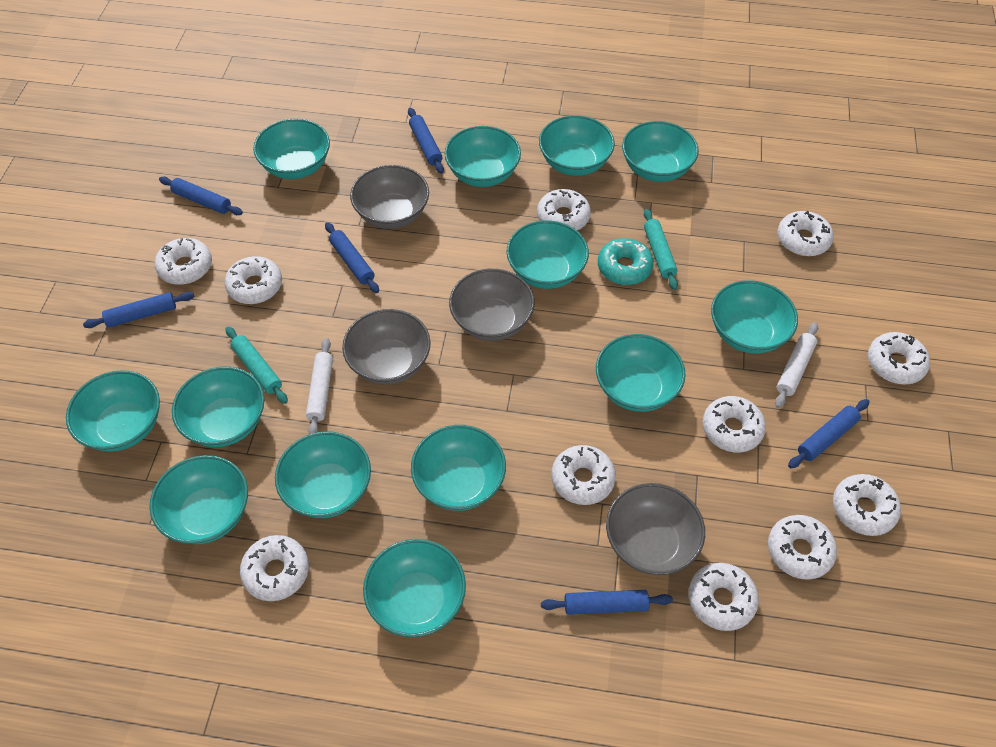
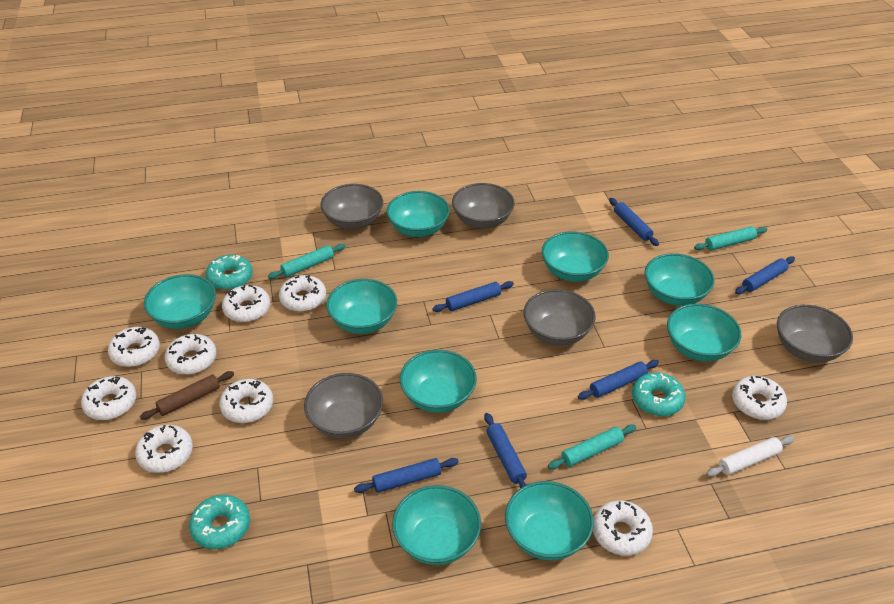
brown rolling pin: none = 0 -> [140,371,234,420] = 1
grey bowl: [342,309,431,385] [350,165,429,229] [449,269,535,341] [606,483,705,575] = 4 -> [304,373,383,439] [320,184,383,230] [452,183,515,229] [524,289,596,346] [777,305,853,363] = 5
turquoise bowl: [66,370,160,452] [149,455,248,544] [172,366,265,447] [253,119,330,179] [275,431,371,518] [363,539,466,637] [411,425,506,511] [444,126,521,187] [506,220,589,289] [539,115,615,176] [596,334,686,412] [622,121,699,182] [711,280,798,354] = 13 -> [144,274,216,329] [326,279,397,334] [386,191,450,237] [392,485,481,565] [400,350,477,413] [505,481,594,561] [542,231,609,282] [645,253,714,306] [667,304,741,362] = 9
turquoise donut: [598,238,654,285] = 1 -> [189,495,250,549] [206,255,253,290] [632,372,686,416] = 3
turquoise rolling pin: [226,326,288,404] [644,209,678,290] = 2 -> [268,244,346,279] [548,424,636,469] [694,226,767,251] = 3
white donut: [155,238,212,285] [225,256,282,304] [240,535,309,601] [537,189,591,230] [551,445,616,505] [688,563,759,631] [702,396,766,452] [768,515,837,580] [778,211,834,256] [833,474,901,536] [868,332,930,385] = 11 -> [81,376,136,420] [108,327,160,367] [135,425,193,473] [165,334,216,375] [219,379,273,423] [222,285,270,322] [279,275,326,312] [593,500,653,556] [732,376,787,420] = 9
white rolling pin: [306,338,333,435] [775,322,818,408] = 2 -> [706,436,794,477] = 1

